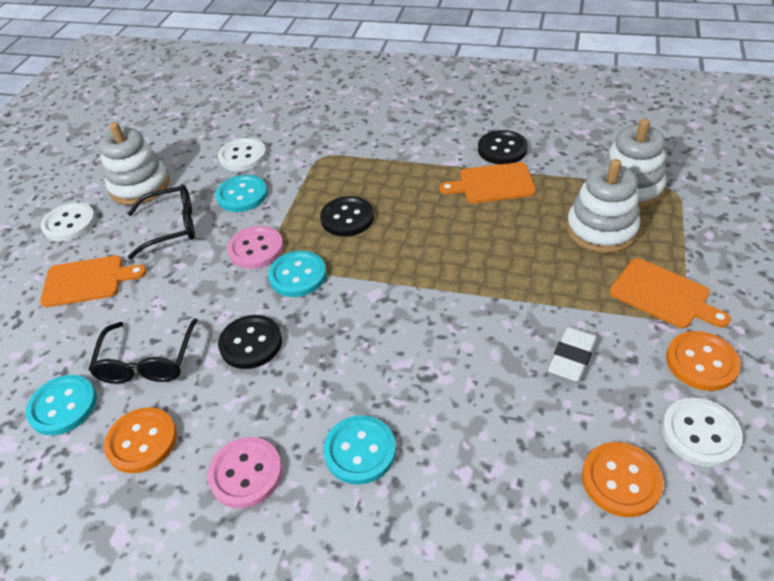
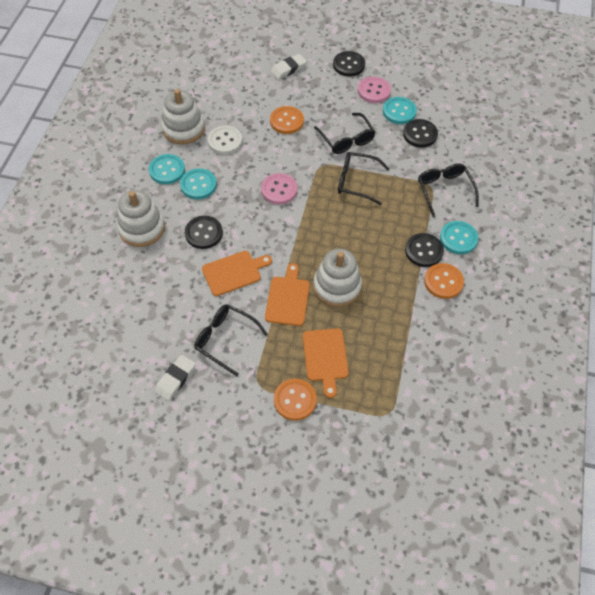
black button: [218,315,282,369] [320,196,374,237] [478,130,528,164] = 3 -> [185,216,223,249] [333,51,365,77] [403,119,438,148] [405,233,444,267] = 4
black glasses: [88,318,198,384] [127,184,195,259] = 2 -> [194,304,268,376] [314,113,375,154] [338,152,390,205] [418,163,479,217] = 4
white button: [41,202,96,242] [218,138,267,171] [662,398,743,467] = 3 -> [208,126,242,154] = 1
white eraser: [548,327,597,382] = 1 -> [155,355,196,401] [271,54,307,79] = 2

